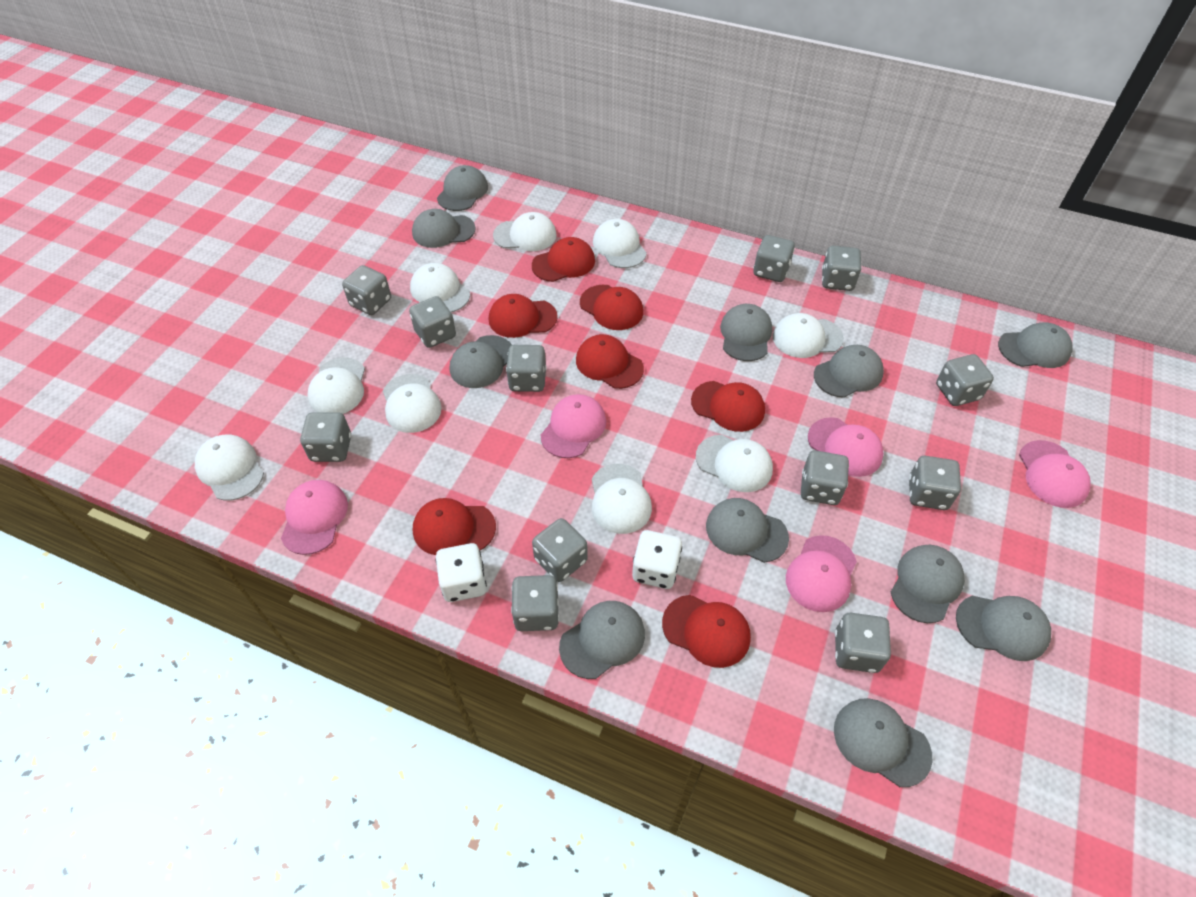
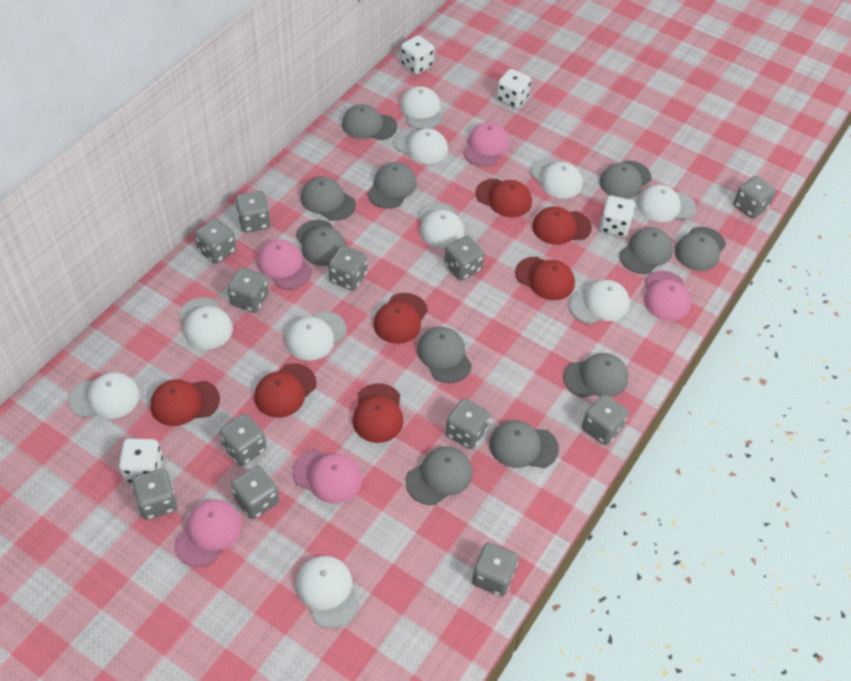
white cap: [195,435,264,501] [307,357,365,414] [383,374,442,433] [410,263,470,312] [493,212,557,251] [592,464,652,534] [593,219,647,268] [696,435,773,492] [773,313,844,358] = 9 -> [69,372,140,419] [179,297,233,349] [286,311,347,361] [296,556,360,629] [394,128,448,164] [400,86,442,130] [418,202,464,248] [530,158,583,199] [569,280,630,324] [637,185,696,222] = 10
white dice: [435,543,487,602] [632,530,682,589] = 2 -> [119,439,163,483] [401,35,434,74] [496,69,531,108] [599,196,635,237] = 4

